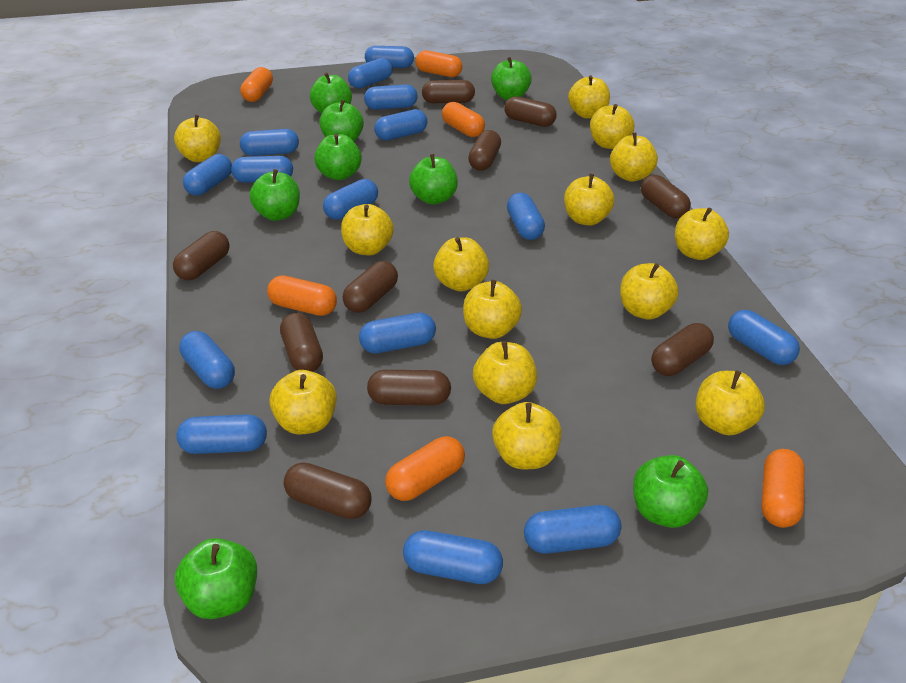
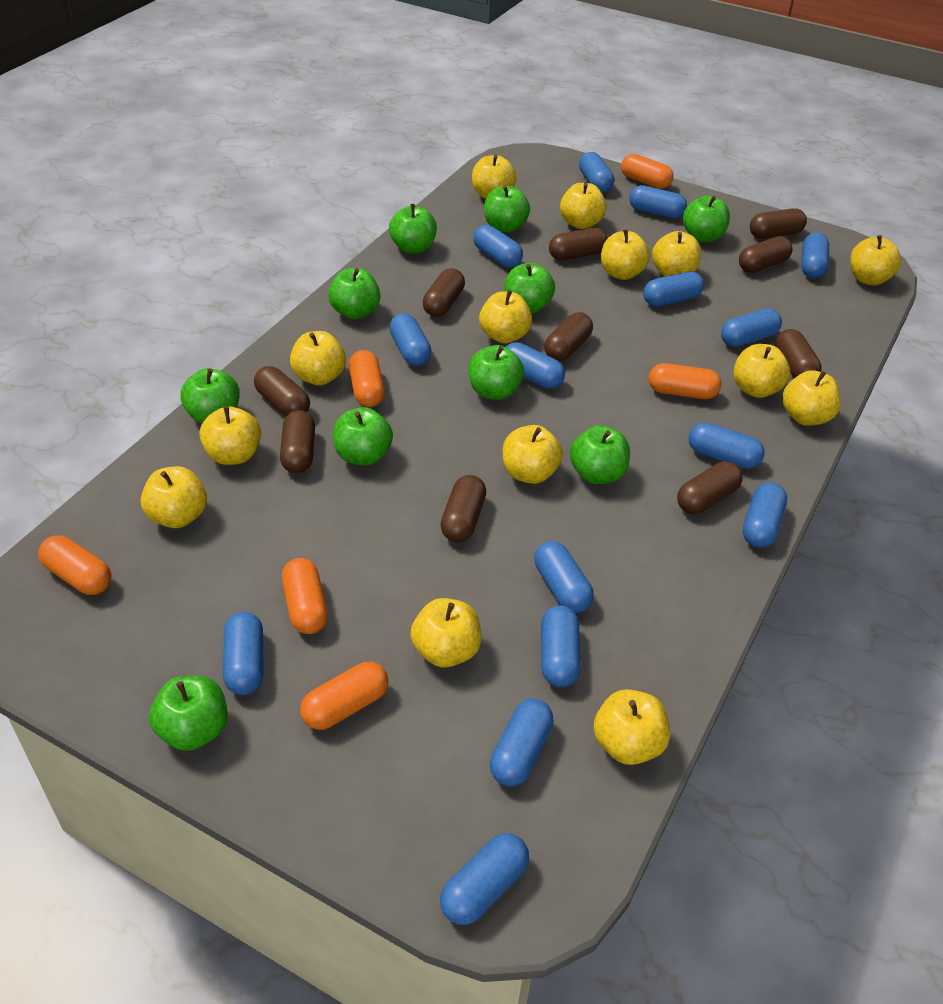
green apple: [175,538,257,619] [250,169,300,221] [310,73,352,113] [314,133,362,180] [319,100,364,141] [409,154,458,205] [491,57,532,100] [633,455,708,528] = 8 -> [149,676,228,751] [180,368,240,424] [328,268,380,320] [333,407,393,466] [389,204,437,254] [468,345,524,400] [484,185,530,233] [504,263,555,313] [570,425,630,484] [683,195,730,242] = 10

